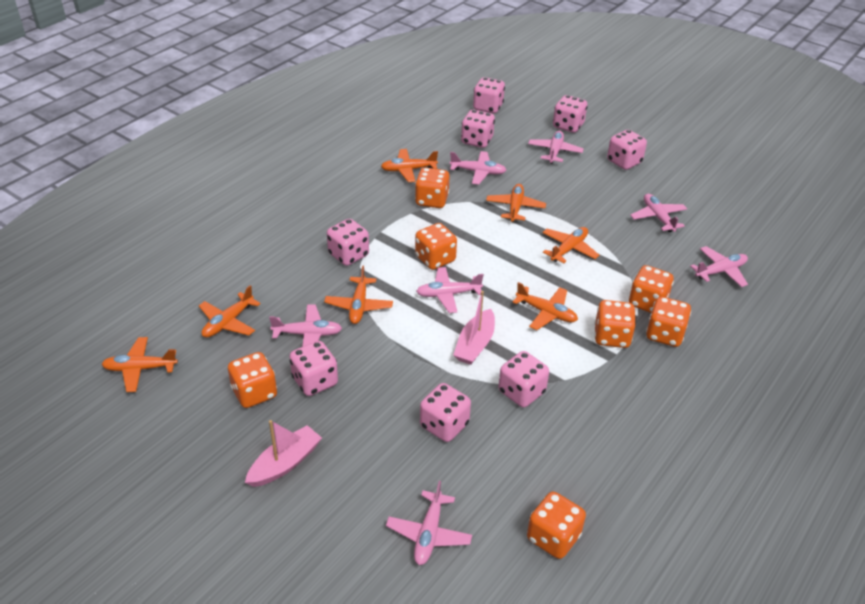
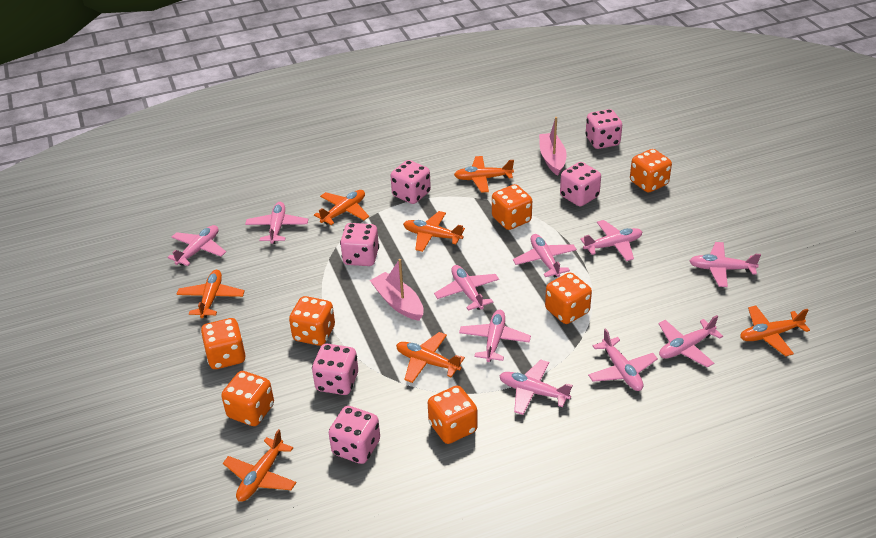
pink dice: [289,341,338,396] [327,219,369,266] [420,383,471,442] [461,110,495,148] [473,77,505,113] [498,351,549,407] [553,95,587,133] [607,130,647,170] = 8 -> [312,344,358,395] [329,406,380,464] [340,223,379,266] [391,160,431,204] [560,162,601,206] [585,109,622,149] = 6
pink plane: [269,305,342,347] [386,481,472,565] [416,267,484,313] [450,151,506,185] [528,131,584,164] [630,194,687,232] [690,246,748,287] = 7 -> [167,225,226,266] [245,202,308,244] [434,265,499,311] [459,310,531,362] [499,360,573,415] [513,234,577,278] [580,220,642,261] [588,328,658,391] [658,315,723,368] [689,242,761,287] = 10

